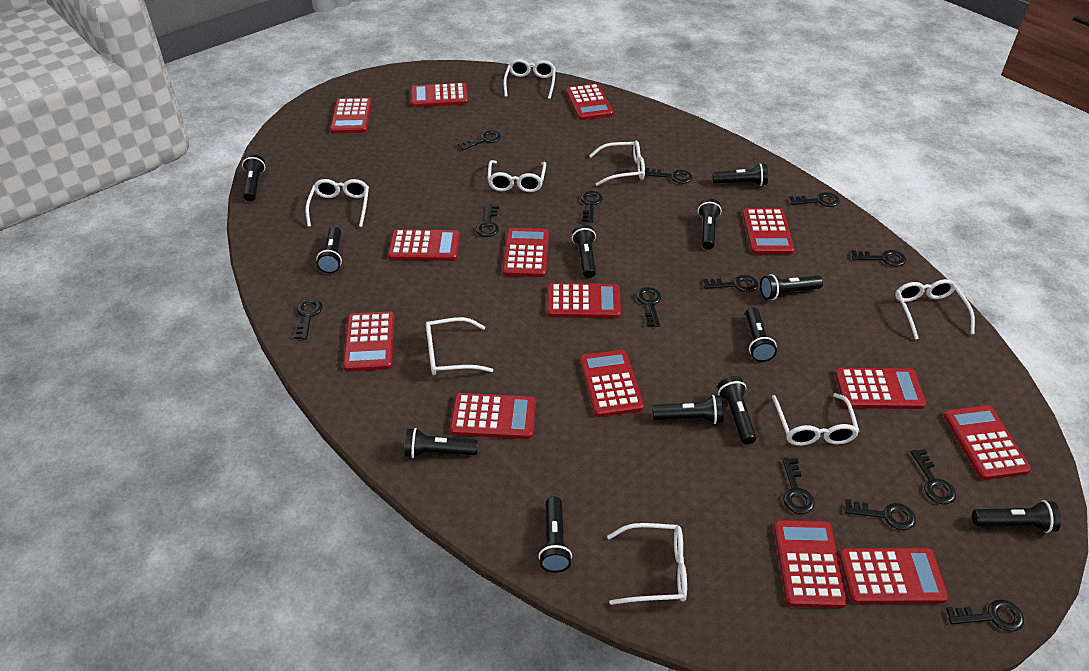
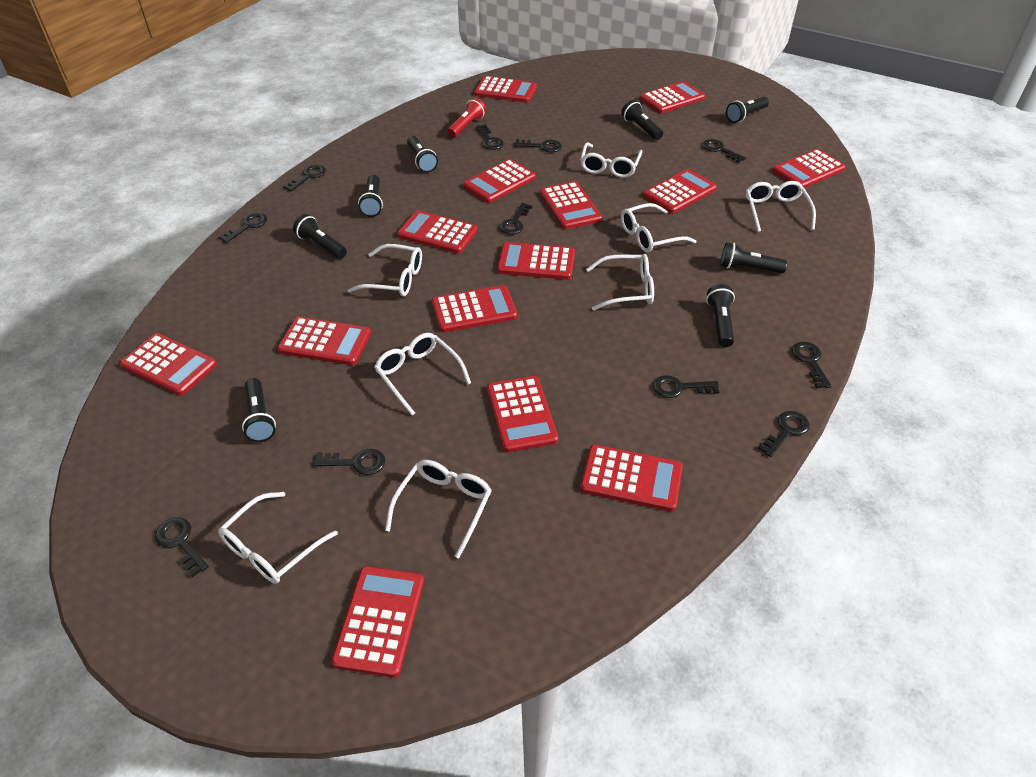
black flashlight: [242,154,265,201] [316,227,342,273] [405,428,478,458] [539,497,572,573] [572,225,596,278] [652,395,724,424] [698,198,722,250] [712,163,768,186] [717,376,756,445] [745,307,777,362] [760,274,823,300] [972,500,1061,533] = 12 -> [242,378,276,442] [293,214,347,259] [358,175,383,217] [407,136,438,172] [621,100,663,140] [706,284,735,347] [720,242,787,273] [726,97,769,123] = 8
black key: [294,299,322,340] [458,130,501,150] [476,204,499,237] [580,191,603,223] [636,287,661,327] [645,168,692,184] [703,275,758,292] [782,458,815,514] [789,192,840,207] [844,499,916,530] [852,250,906,266] [911,449,956,504] [946,600,1024,632] = 13 -> [155,517,209,577] [218,213,267,243] [283,164,326,192] [313,449,385,475] [476,124,504,150] [499,203,532,235] [514,139,562,152] [653,375,719,398] [702,139,746,163] [758,411,810,457] [792,342,832,388] = 11
red flashlight: none = 0 -> [447,98,486,138] = 1

